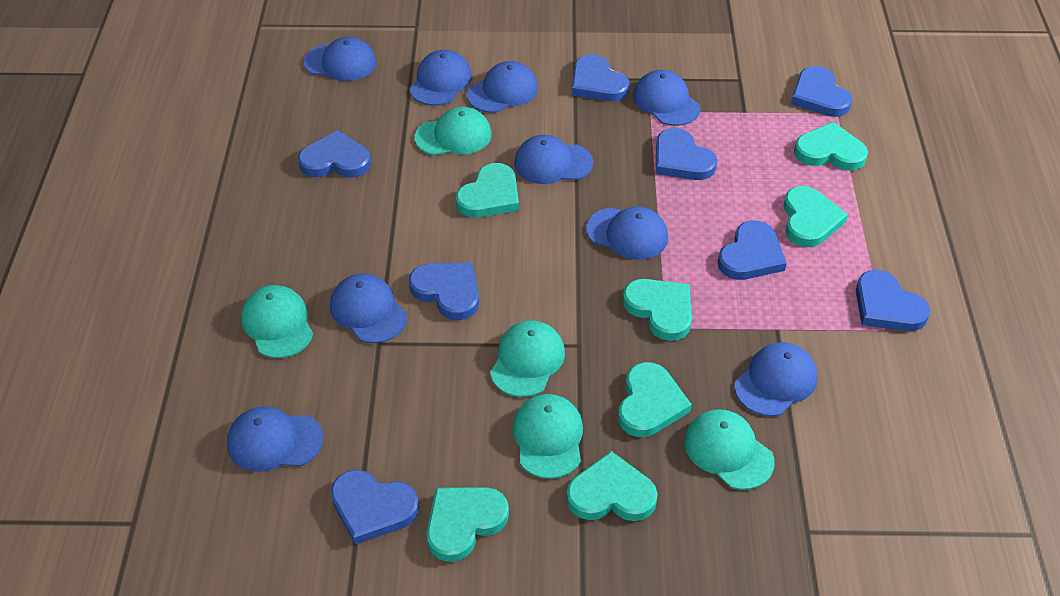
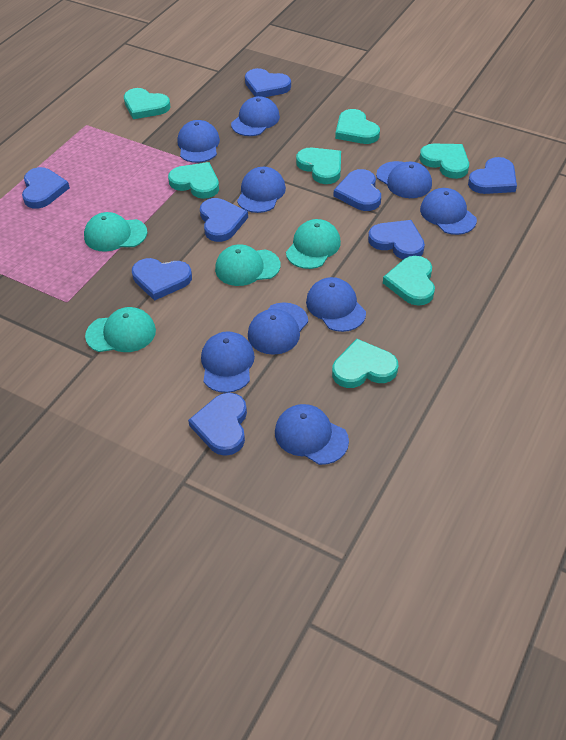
turquoise cap: [241,285,313,358] [415,106,492,155] [490,321,565,397] [512,394,583,479] [684,409,775,490] = 5 -> [84,212,147,252] [85,307,156,352] [215,244,281,286] [286,219,341,269] = 4

